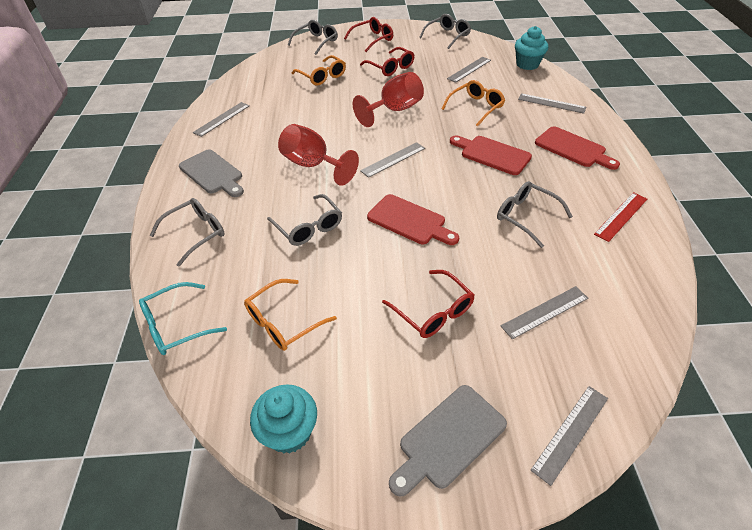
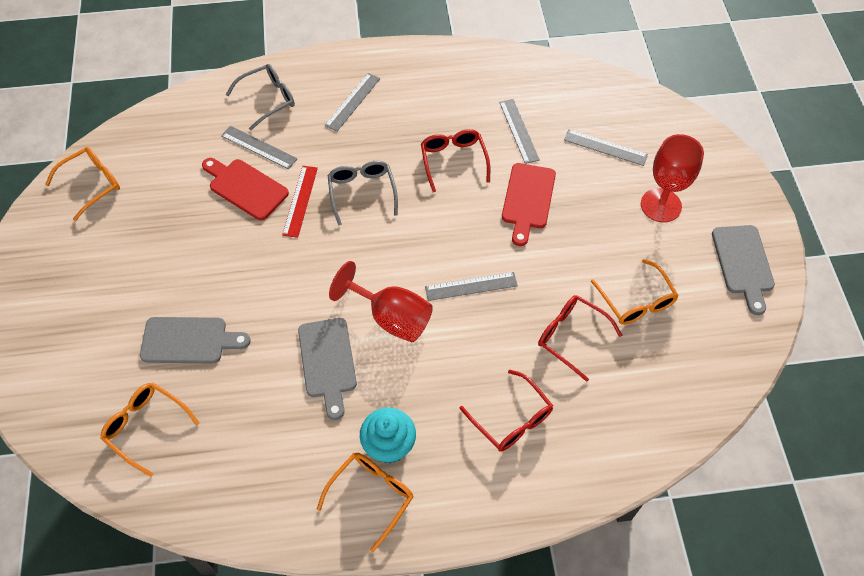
grey cutting board: [179,149,244,197] [389,385,507,497] = 2 -> [140,317,251,363] [298,318,357,420] [712,225,775,315] = 3
grey glasses: [149,198,224,267] [267,194,342,246] [288,20,338,55] [419,14,471,49] [497,181,573,248] = 5 -> [226,64,295,130] [328,161,398,226] = 2
grey ruler: [193,102,250,137] [360,142,425,178] [447,57,491,83] [501,286,588,340] [518,93,586,114] [531,386,608,486] = 6 -> [221,126,297,169] [325,73,380,131] [425,272,518,301] [499,99,540,164] [564,129,648,166] = 5
orange glasses: [244,279,337,351] [292,55,346,86] [442,80,505,127] = 3 -> [45,147,120,221] [100,383,200,477] [317,453,413,552] [591,259,679,325] = 4
red cutting board: [367,194,459,245] [450,136,532,175] [535,126,620,170] = 3 -> [202,158,289,220] [502,163,556,246] = 2
turquoise cupcake: [250,384,317,453] [515,26,548,70] = 2 -> [360,408,416,463] = 1
turquoise glasses: [139,282,227,355] = 1 -> none = 0

